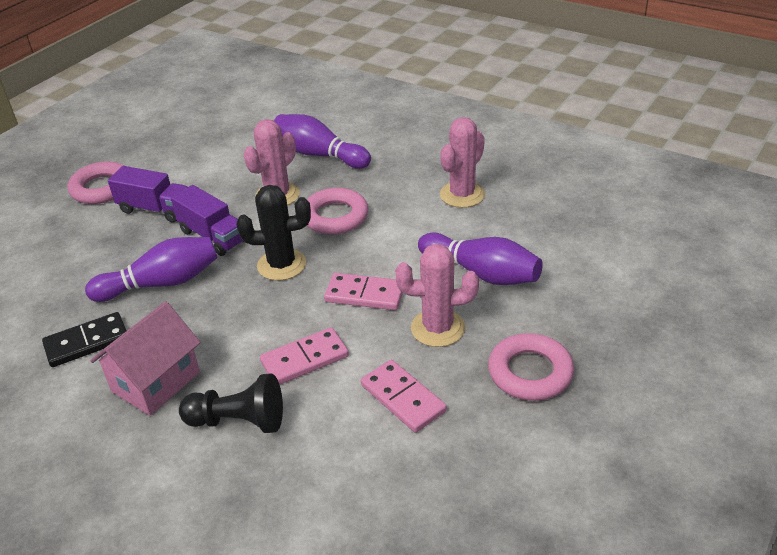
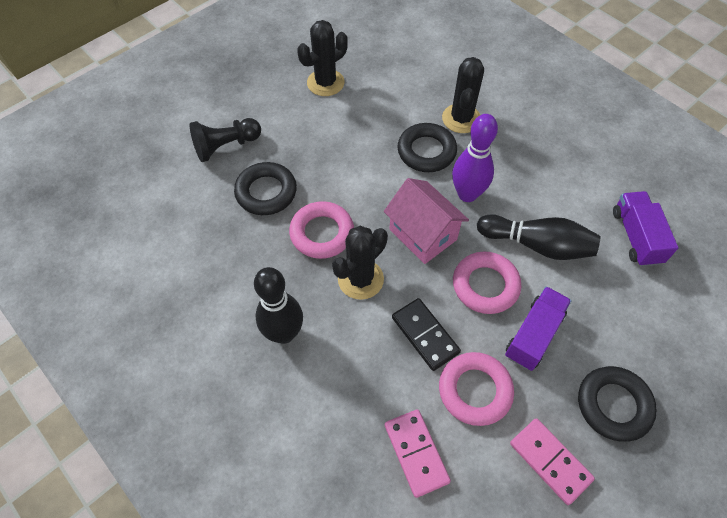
black bowling pin: none = 0 -> [254,267,303,344] [477,214,601,260] = 2
black cactus: [237,185,311,281] = 1 -> [297,20,348,96] [332,226,388,300] [442,57,484,133] = 3
black ring: none = 0 -> [234,162,297,215] [397,123,457,172] [578,366,657,442] = 3
pink cactus: [244,119,300,205] [395,244,479,347] [440,117,485,208] = 3 -> none = 0
pink domino: [260,327,349,385] [324,273,403,310] [361,360,447,433] = 3 -> [385,409,451,498] [510,418,595,505] = 2
purple bowling pin: [85,237,218,302] [274,114,371,169] [418,232,543,285] = 3 -> [452,114,498,202] = 1

